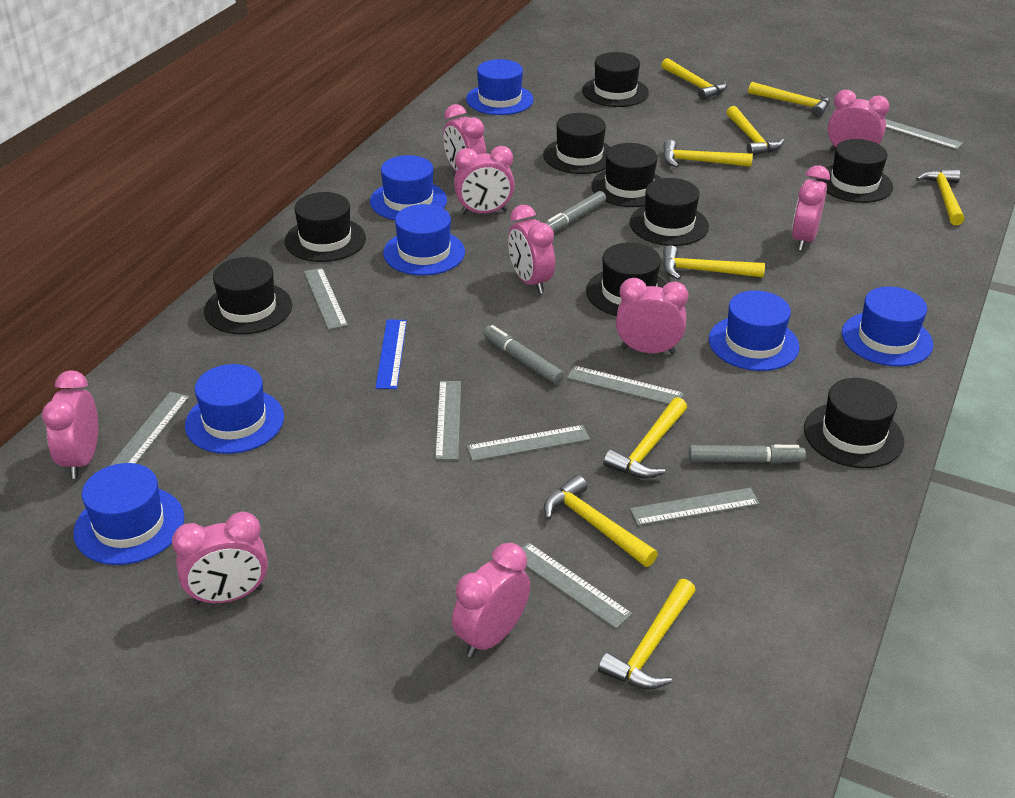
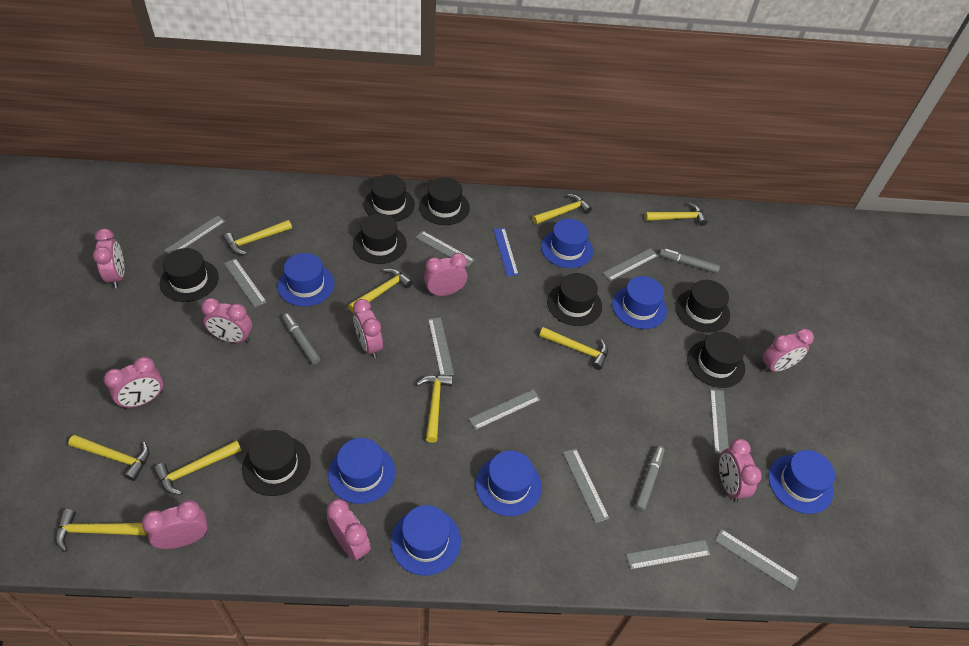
black hat: [204,257,292,334] [285,192,366,262] [543,113,610,174] [582,52,649,107] [586,243,667,316] [591,143,662,207] [630,178,709,246] [804,378,904,468] [817,139,893,203] = 9 -> [160,248,219,302] [242,430,310,496] [353,213,407,264] [364,175,415,222] [419,178,470,225] [547,273,602,326] [675,280,730,333] [687,332,745,388] = 8
grey ruler: [109,392,190,466] [304,268,348,330] [435,381,461,460] [467,425,590,461] [522,542,632,629] [567,366,683,404] [630,488,760,526] [885,119,963,150] = 8 -> [164,215,226,254] [224,258,267,307] [415,231,475,267] [428,317,454,376] [469,389,541,430] [563,449,609,523] [603,248,658,281] [626,540,711,569] [710,389,729,454] [715,529,799,591] = 10

